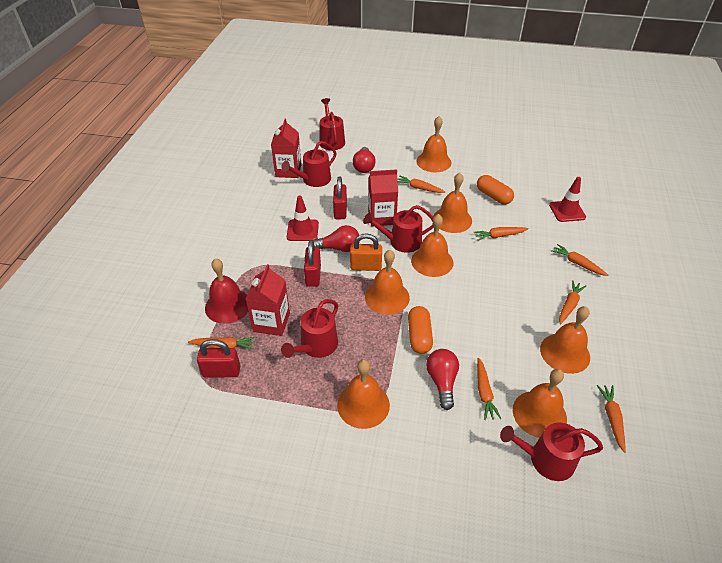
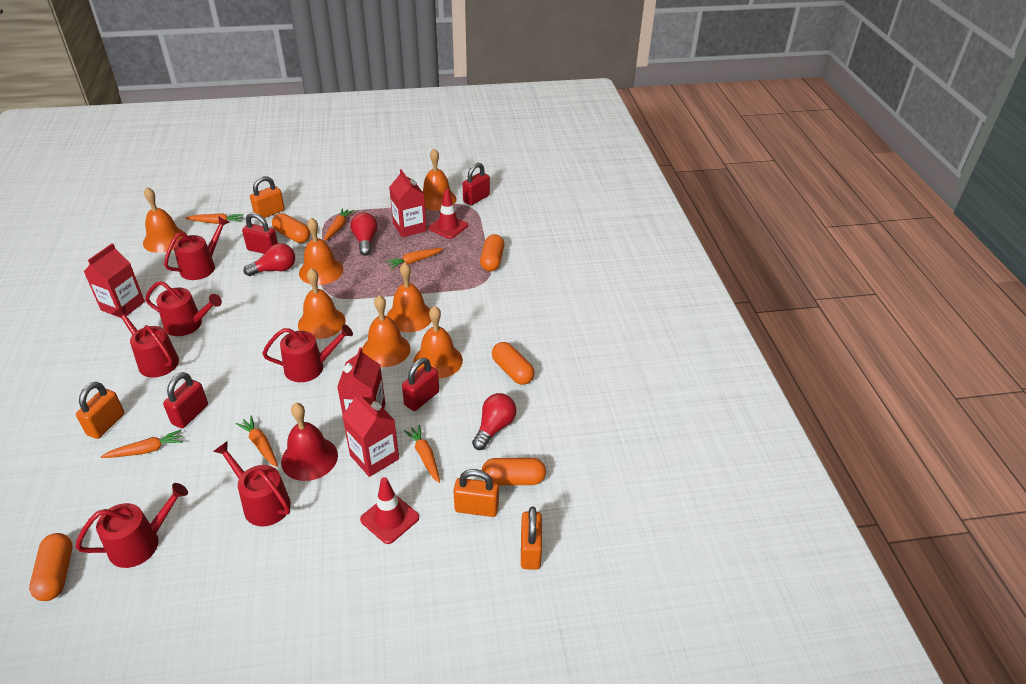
orange capsule: [408,306,433,354] [477,175,514,204] = 2 -> [29,533,72,601] [272,213,310,243] [480,234,504,271] [482,458,546,485] [492,342,534,385] = 5
orange carrot: [188,337,256,350] [397,176,445,193] [474,227,529,241] [477,358,502,420] [551,244,609,276] [559,281,586,324] [596,385,626,453] = 7 -> [101,430,183,458] [185,213,244,224] [236,416,278,467] [324,208,354,241] [386,248,443,269] [404,425,440,483] = 6
orange padlock: [350,233,382,271] = 1 -> [76,382,125,439] [250,176,285,218] [453,469,499,517] [521,506,542,570] = 4
red carton: [246,264,290,336] [271,119,302,178] [368,169,398,226] = 3 -> [84,243,145,318] [337,348,385,414] [342,391,399,477] [389,169,427,237] = 4
red padlock: [197,339,240,378] [304,240,321,287] [333,177,347,219] = 3 -> [163,372,208,428] [242,213,278,254] [402,358,439,411] [463,163,490,205] = 4
red watering can: [281,141,337,187] [281,299,338,358] [319,98,345,151] [363,205,434,253] [500,422,603,481] = 5 -> [75,483,188,568] [113,306,179,378] [145,281,222,336] [164,216,230,280] [213,442,291,526] [262,324,353,382] = 6

